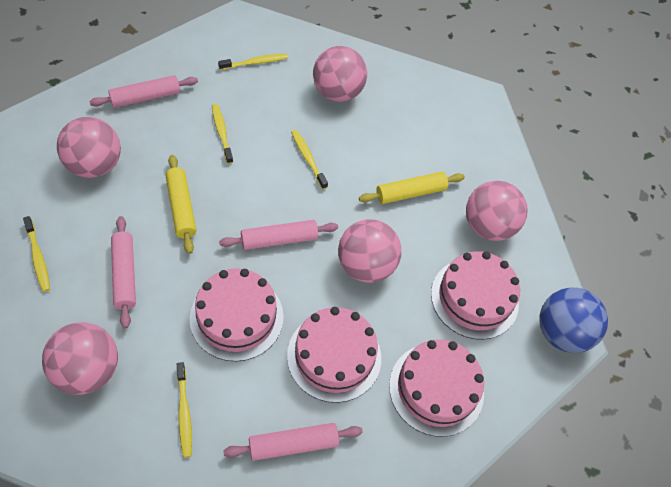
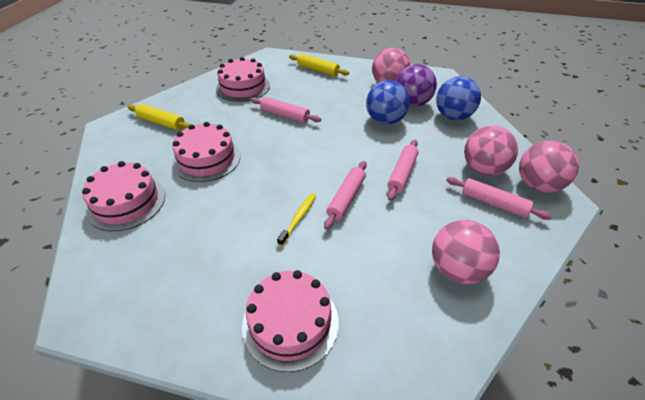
blue ball: [540,288,608,353] = 1 -> [366,80,410,125] [436,76,481,120] = 2
pink ball: [42,322,118,395] [57,117,121,178] [313,46,367,102] [338,219,401,283] [466,181,527,241] = 5 -> [372,48,411,83] [432,220,500,284] [464,126,518,176] [519,141,579,193] = 4
purple ball: none = 0 -> [396,64,437,107] = 1
yellow toothbrush: [23,216,50,292] [177,362,192,458] [212,104,233,164] [218,54,288,70] [291,130,328,189] = 5 -> [277,193,316,246] = 1

